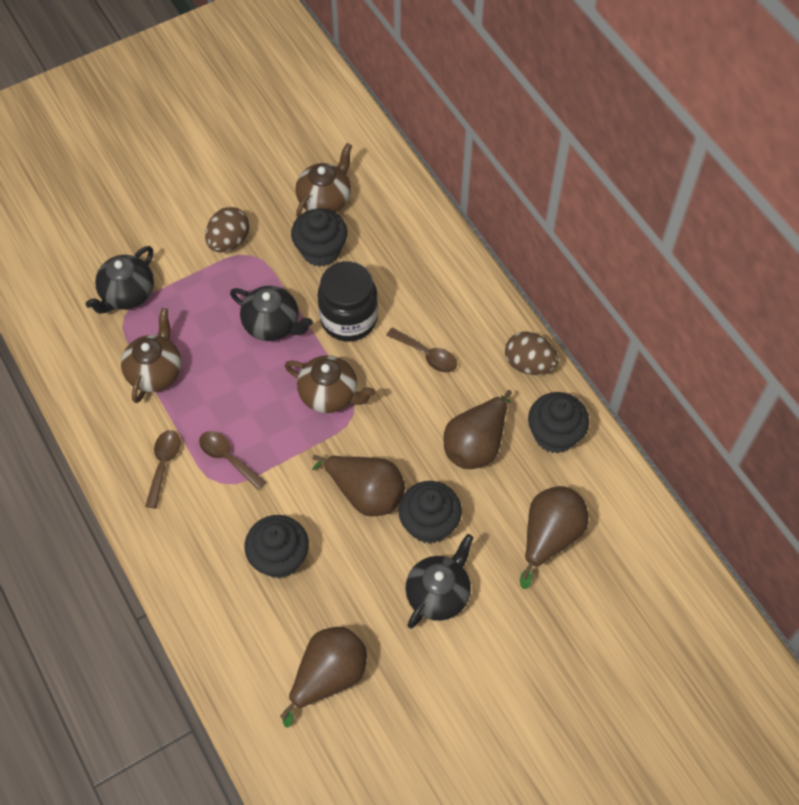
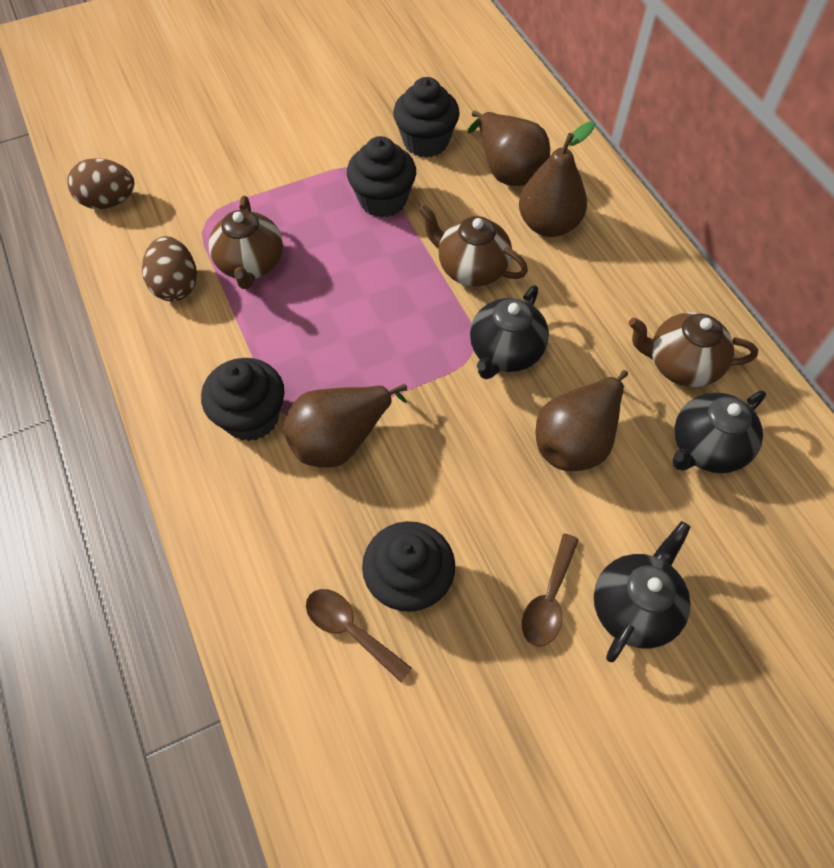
black jar: [318,261,378,341] = 1 -> none = 0
brown spoon: [145,430,181,509] [199,431,266,490] [387,328,457,372] = 3 -> [306,589,412,682] [522,534,579,647] = 2

